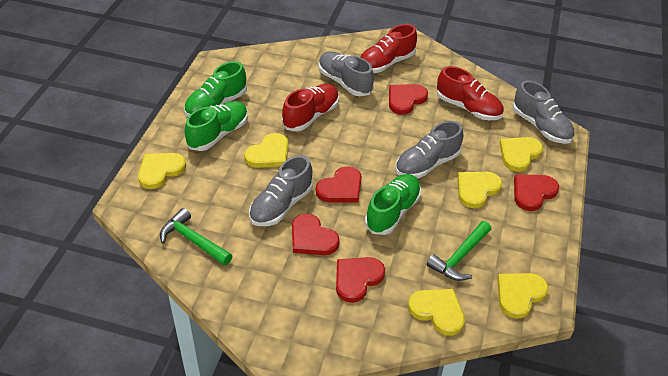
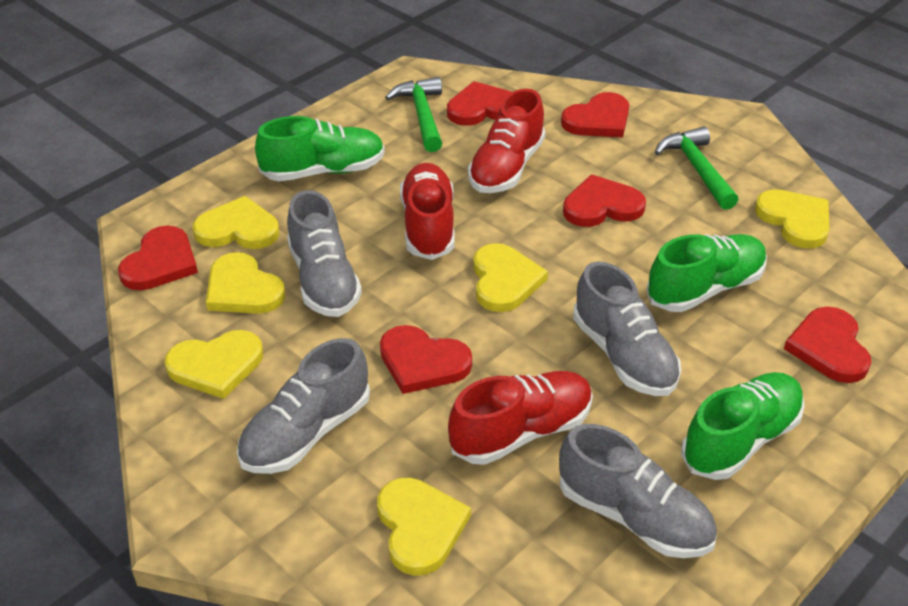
red heart: [292,214,340,255] [316,166,362,203] [336,257,385,303] [389,84,428,115] [514,174,559,211] = 5 -> [118,225,198,290] [380,325,472,394] [447,81,512,126] [561,92,629,137] [563,175,646,227] [784,307,871,383] = 6

